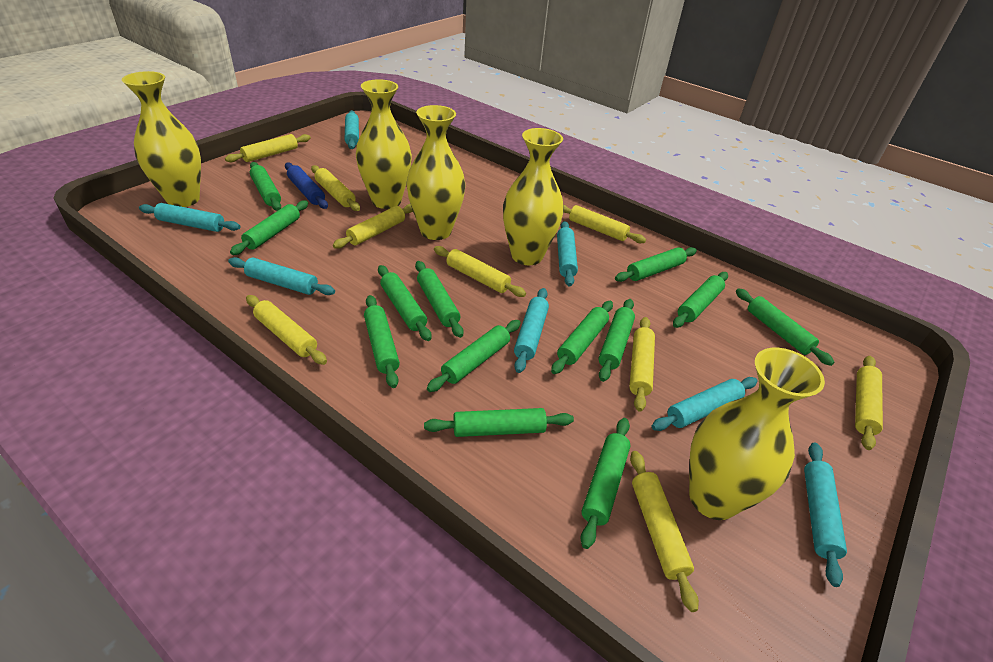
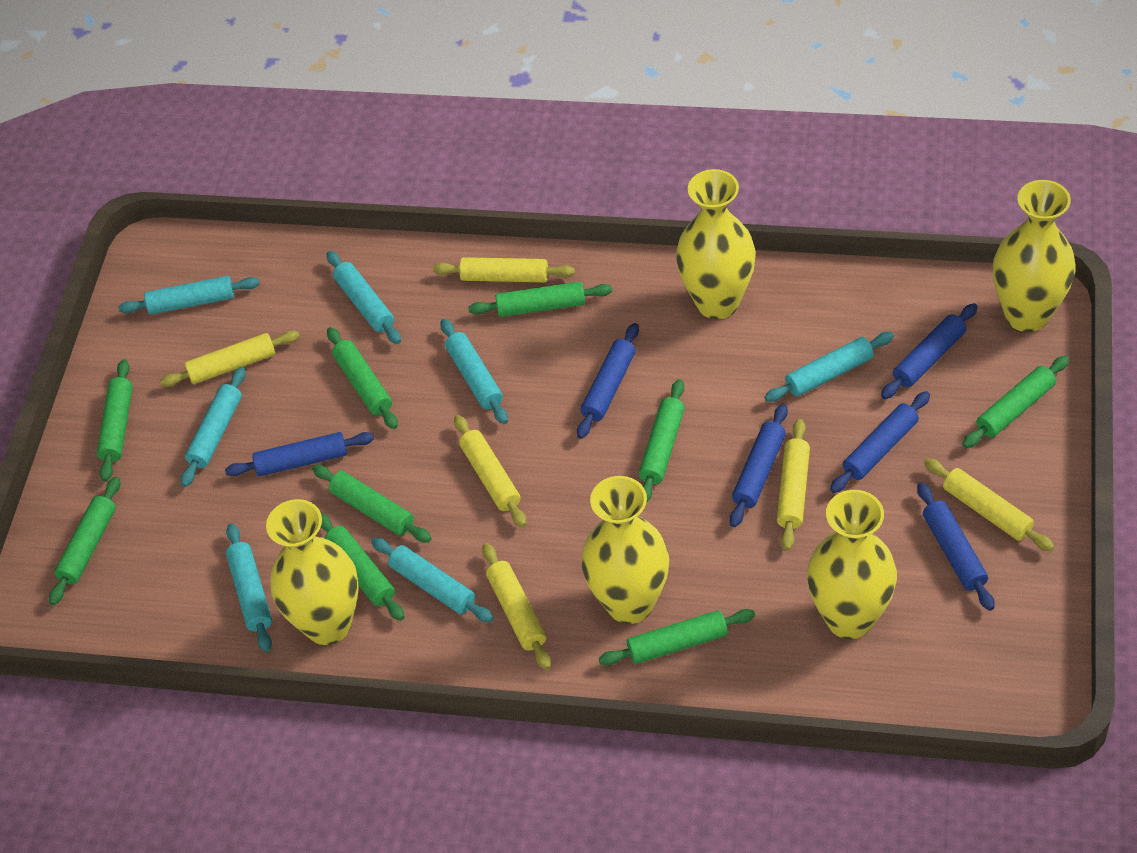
blue rolling pin: [285,163,328,209] = 1 -> [225,432,374,476] [577,323,639,439] [729,404,788,527] [830,391,930,493] [881,303,978,399] [917,482,995,611] = 6
green rolling pin: [230,201,308,255] [250,162,281,211] [364,295,400,388] [378,265,432,341] [415,261,464,338] [424,408,574,437] [427,320,521,392] [551,301,613,374] [580,418,631,549] [598,299,635,382] [615,247,697,282] [673,272,728,328] [736,288,835,366] = 13 -> [49,477,120,605] [97,359,133,482] [312,465,432,543] [321,513,404,621] [327,327,398,429] [468,282,612,317] [599,609,755,665] [639,379,684,502] [962,356,1069,448] = 9
yellow rolling pin: [225,134,311,162] [246,295,327,365] [311,165,360,211] [333,204,413,249] [434,246,526,297] [563,204,646,243] [629,317,655,412] [630,451,699,612] [855,356,883,450] = 9 -> [160,330,300,387] [433,257,575,283] [454,415,526,527] [482,543,551,670] [777,419,810,550] [924,458,1054,551] = 6

